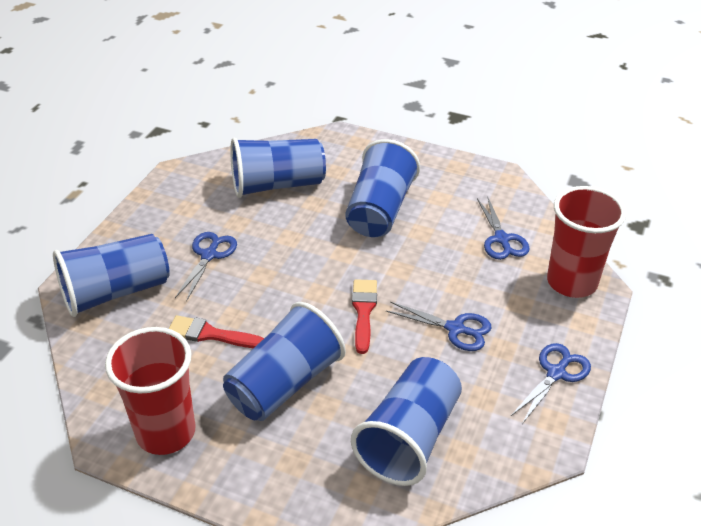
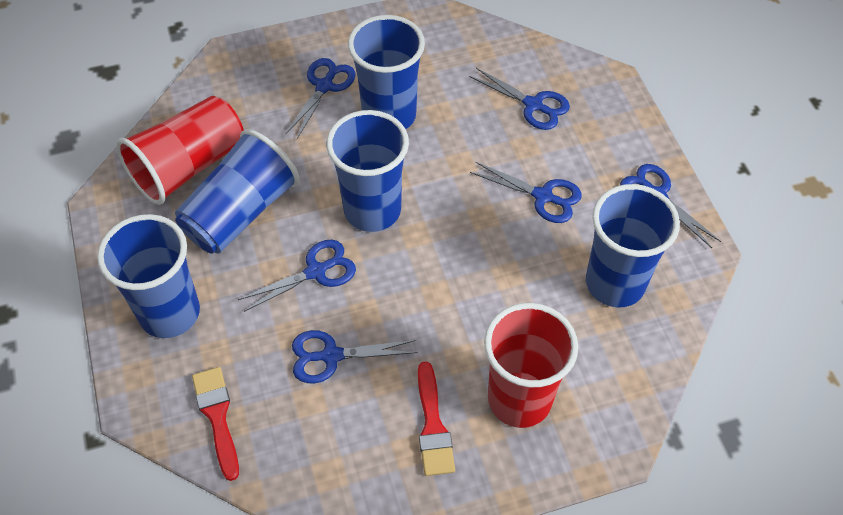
blue scissors: [175,232,237,302] [386,302,491,351] [477,196,529,260] [510,343,591,424] = 4 -> [238,240,356,312] [285,58,355,139] [292,330,418,383] [469,68,570,130] [470,162,582,223] [620,164,721,248] = 6

